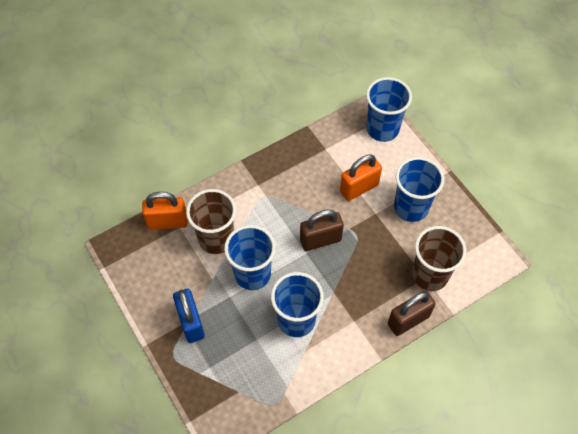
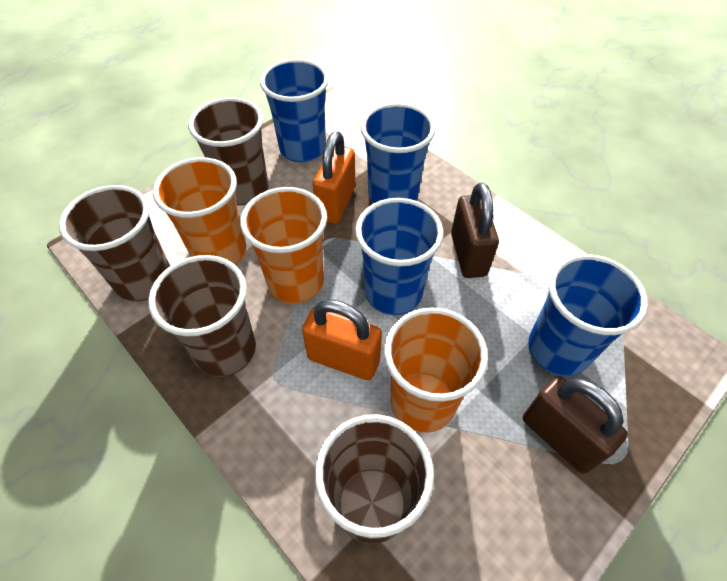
blue padlock: [173,289,205,343] = 1 -> none = 0
brown cup: [186,189,236,254] [412,226,467,291] = 2 -> [59,185,170,302] [148,255,256,377] [188,97,269,205] [315,414,434,544] = 4
orange cup: none = 0 -> [153,157,246,265] [240,187,327,304] [384,307,488,433] = 3

